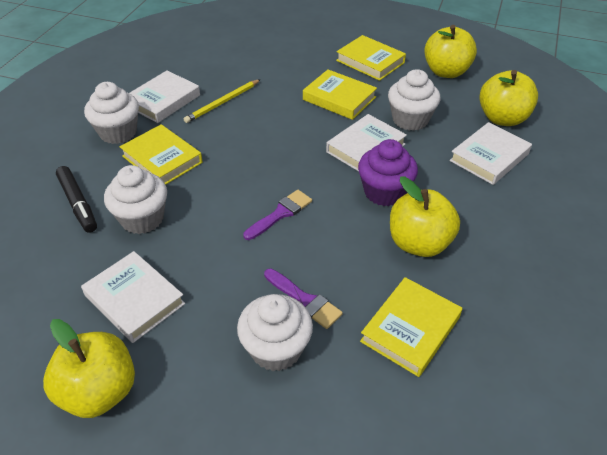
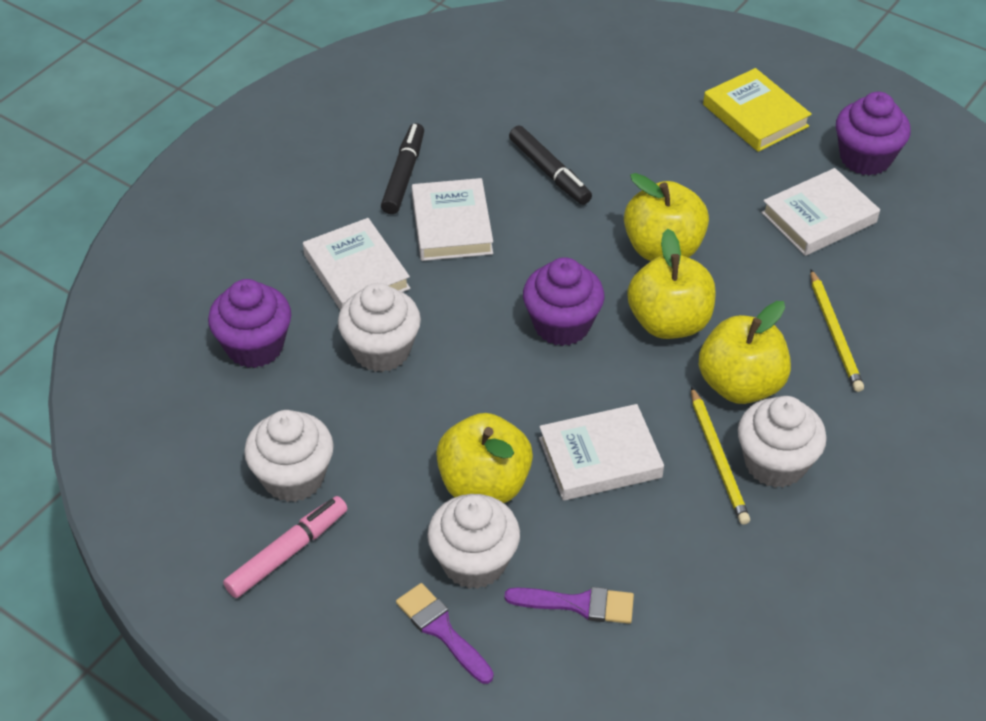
black marker: [56,166,97,233] = 1 -> [381,123,424,214] [509,125,592,205] = 2
pink marker: none = 0 -> [223,496,347,598] = 1
purple cupcake: [358,139,418,206] = 1 -> [208,279,291,368] [523,257,604,346] [836,92,911,176] = 3
yellow book: [120,124,203,185] [303,70,377,120] [336,35,406,81] [360,277,462,377] = 4 -> [703,68,812,152] = 1
yellow pencil: [184,79,261,123] = 1 -> [691,387,750,525] [810,270,864,392] = 2

